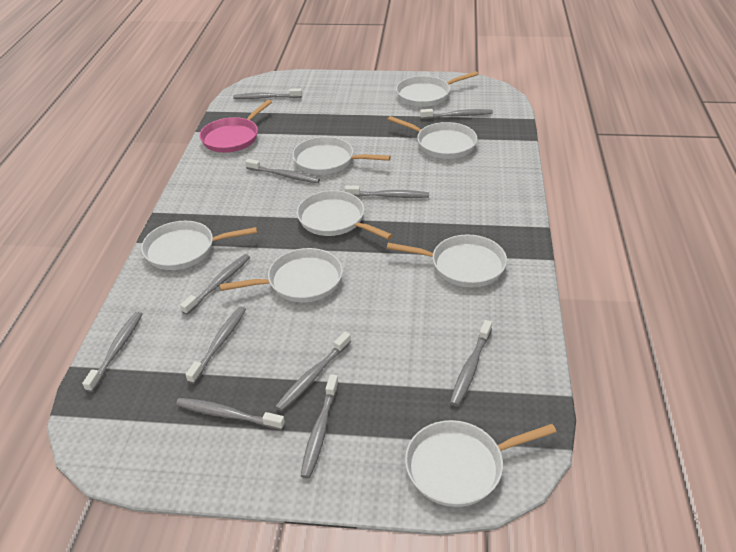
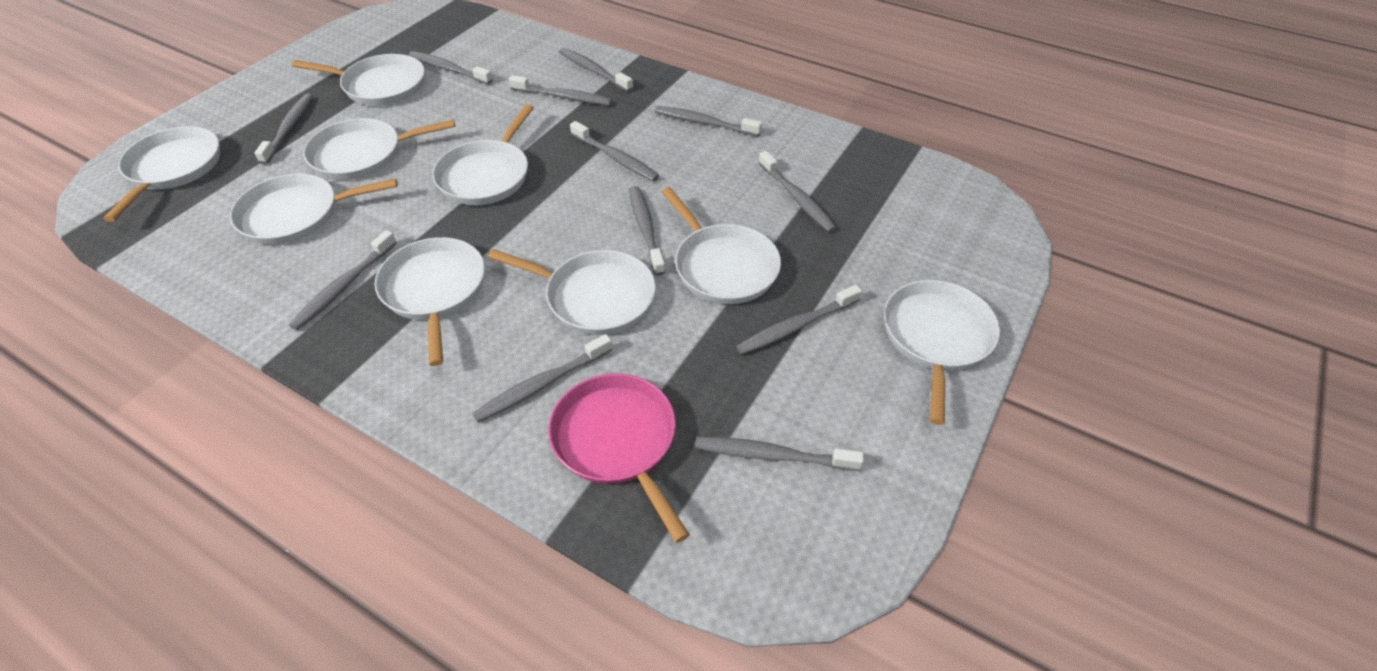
grey toothbrush: [82,312,142,392] [176,398,285,430] [180,254,250,315] [185,306,246,384] [233,88,302,99] [245,159,320,183] [275,332,351,412] [301,374,339,479] [345,185,429,198] [420,109,493,119] [450,320,492,406] = 11 -> [254,94,313,164] [289,230,397,330] [409,51,493,84] [472,334,613,422] [509,75,612,106] [559,48,633,92] [570,121,659,181] [629,186,665,276] [655,106,762,137] [695,437,864,471] [736,285,862,355] [758,151,837,232] = 12
white pan: [141,221,257,270] [220,248,343,302] [292,137,391,175] [297,190,393,240] [387,116,477,159] [387,235,507,287] [396,71,479,107] [405,420,557,507] = 8 -> [104,126,220,222] [230,174,398,245] [292,54,425,106] [303,118,456,180] [375,237,485,366] [432,104,534,205] [488,249,656,335] [662,187,781,304] [884,280,1000,425] = 9

